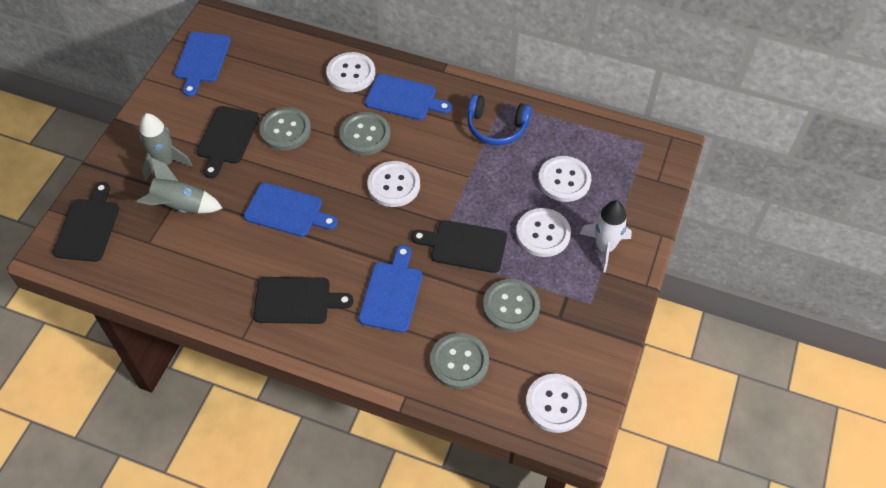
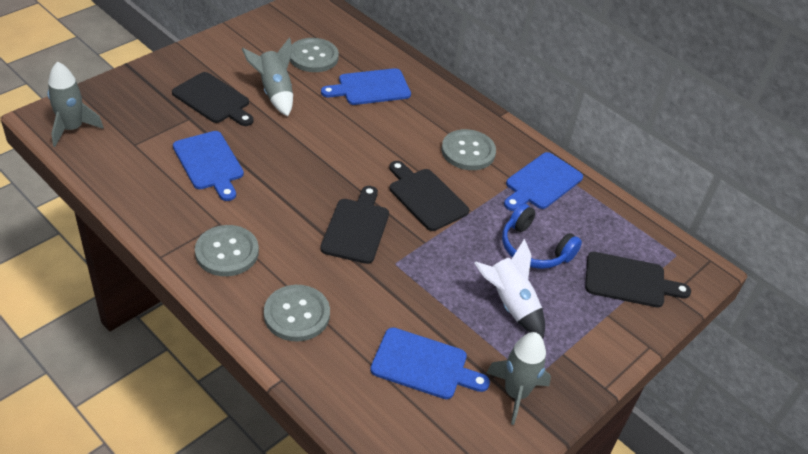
grey rocket: [137,157,223,213] [140,113,193,181] = 2 -> [48,61,104,147] [242,38,293,116] [487,332,551,425] = 3
white button: [326,52,375,92] [367,161,420,207] [516,208,571,257] [526,374,587,433] [538,156,591,202] = 5 -> none = 0

